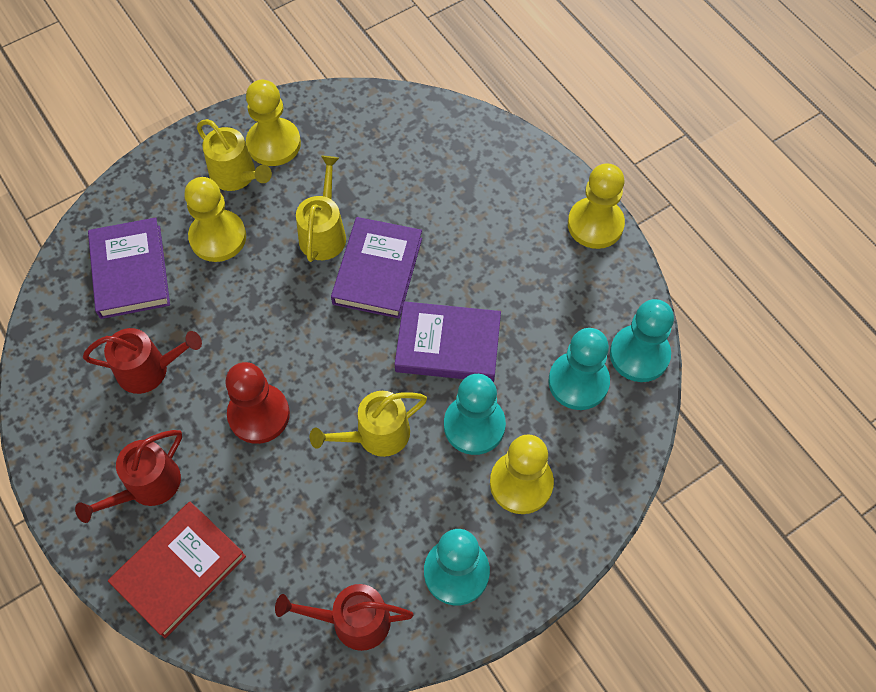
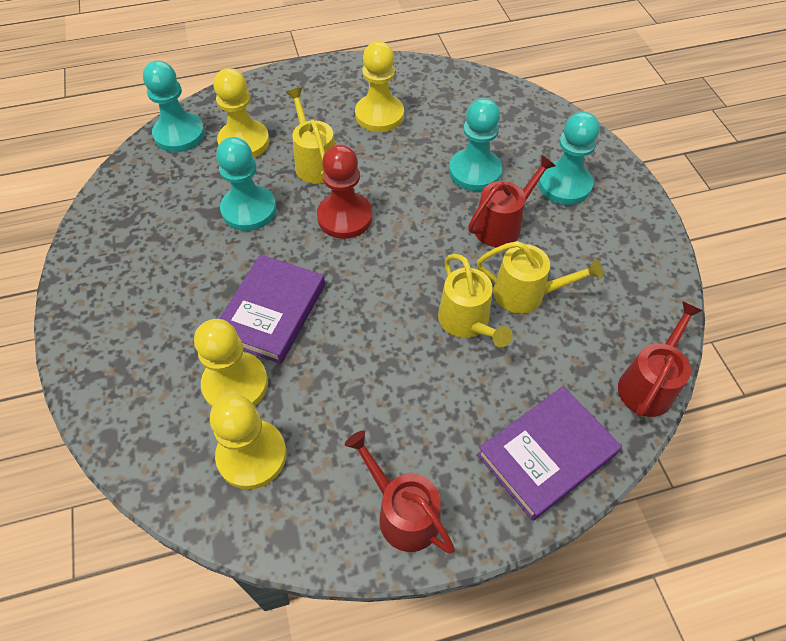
purple book: [88,217,170,319] [331,217,422,319] [395,301,501,382] = 3 -> [219,254,325,364] [477,386,622,521] = 2
red book: [108,502,246,638] = 1 -> none = 0

